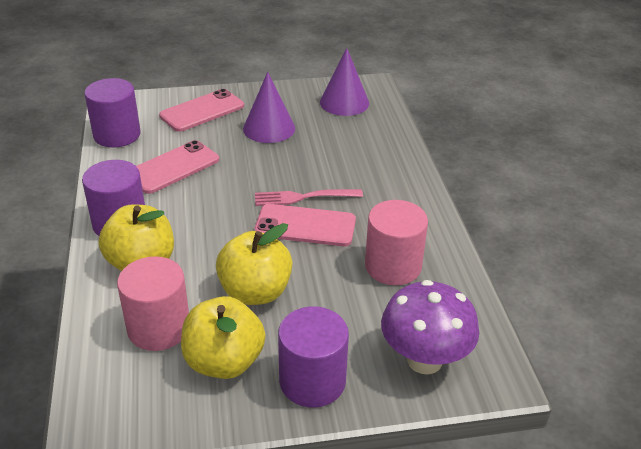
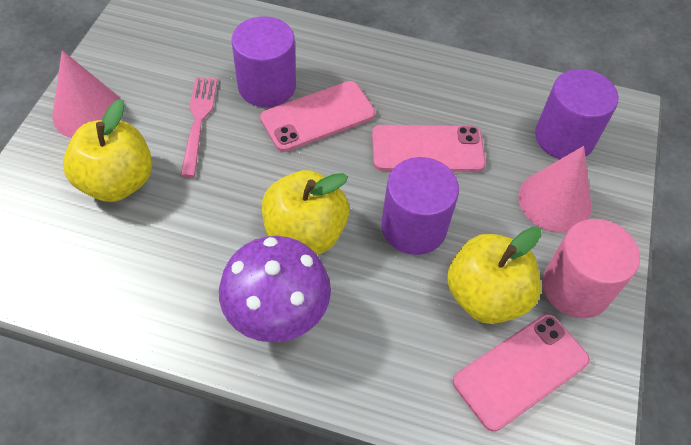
pink cone: none = 0 -> [52,50,120,138] [518,146,591,233] = 2
pink cylinder: [117,256,189,351] [365,200,428,285] = 2 -> [542,219,640,318] = 1
purple cone: [243,72,295,143] [320,48,369,116] = 2 -> none = 0

